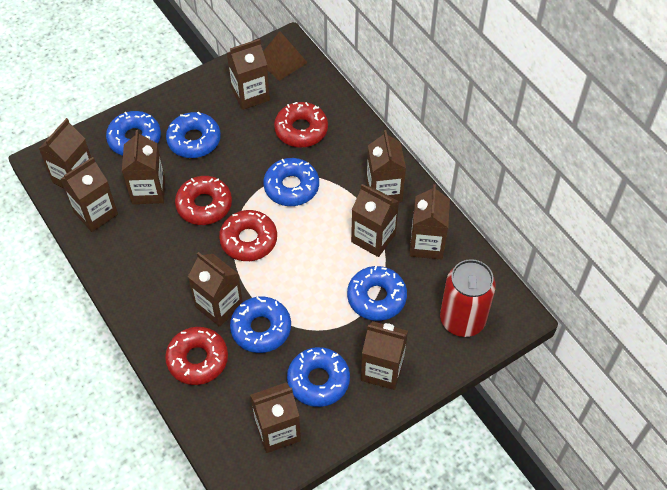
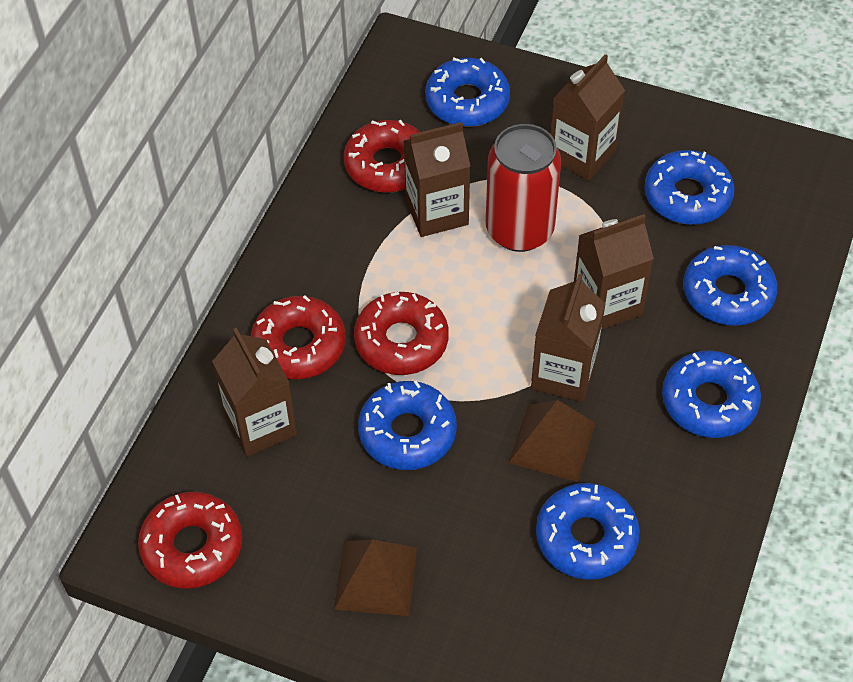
brown carton: [39,118,91,188] [61,157,118,232] [122,130,165,204] [188,252,243,327] [227,39,270,110] [250,382,301,453] [351,184,399,257] [361,321,408,390] [366,130,406,202] [410,184,450,260] = 10 -> [212,328,297,457] [403,122,470,237] [531,274,605,402] [551,54,625,181] [574,214,654,330] = 5
brown pyramid: [263,31,308,81] = 1 -> [334,539,417,616] [509,400,596,482] = 2

